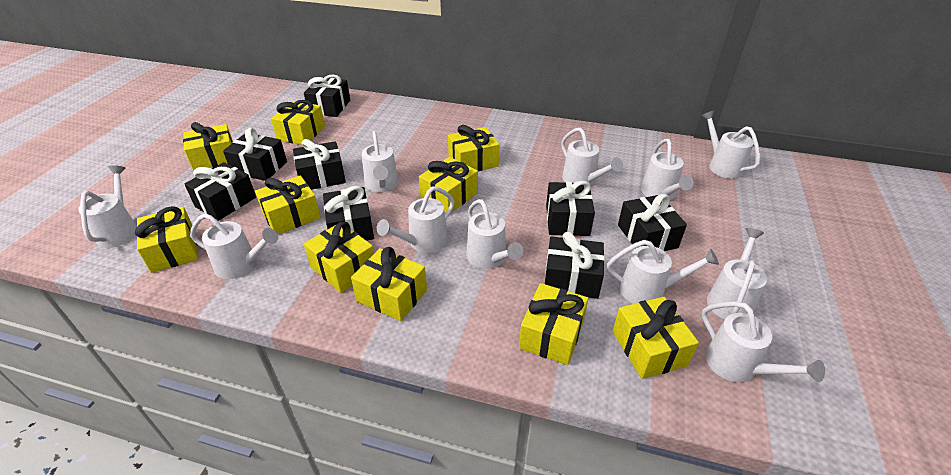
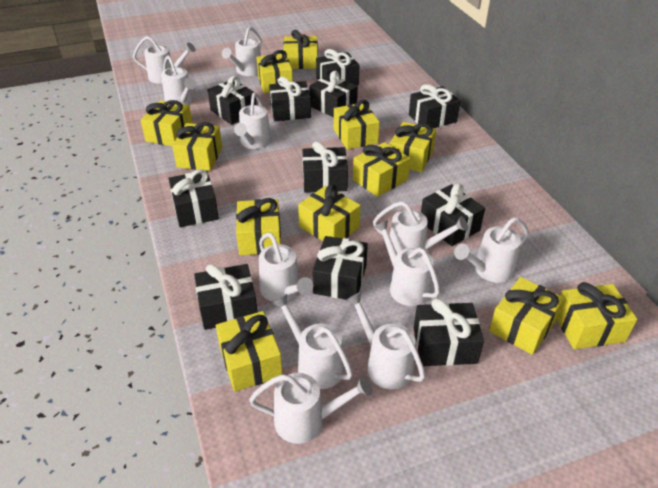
black gift: [185,162,256,221] [223,128,287,181] [293,139,346,190] [304,74,350,117] [323,186,374,241] [545,232,605,299] [546,181,595,236] [618,194,687,251] = 8 -> [168,169,219,227] [194,264,258,330] [208,76,256,125] [269,77,311,121] [302,142,348,193] [309,71,358,117] [312,236,368,300] [316,49,360,85] [409,84,460,128] [414,298,484,366] [421,184,485,246] = 11
yellow gift: [135,206,198,273] [183,122,233,171] [255,175,321,234] [271,100,325,145] [304,222,374,293] [351,247,427,321] [419,157,478,213] [448,125,499,172] [519,283,588,365] [613,297,699,379] = 10 -> [140,100,192,146] [172,122,222,171] [216,311,283,392] [236,198,281,256] [256,50,293,93] [283,30,318,69] [298,184,361,241] [334,100,380,150] [353,142,410,197] [390,122,436,172] [489,277,565,355] [557,282,637,349] = 12

